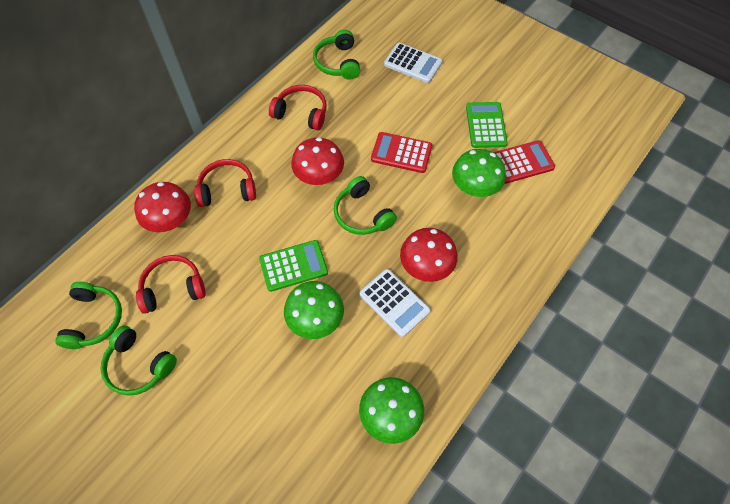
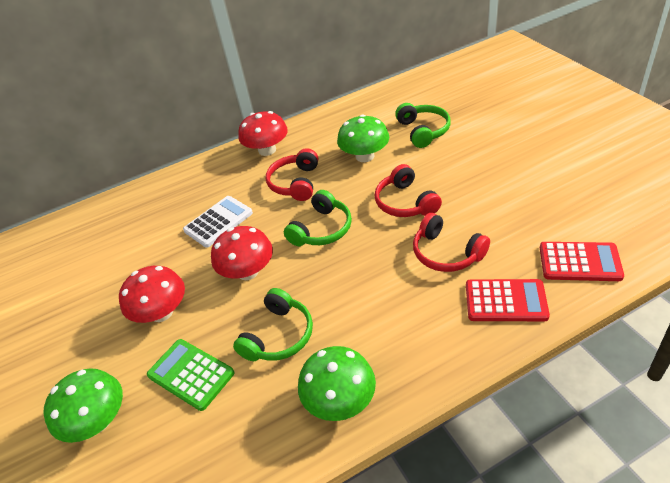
green calculator: [259,240,328,292] [466,102,508,148] = 2 -> [147,339,235,411] = 1
green headphones: [55,282,122,349] [100,326,177,396] [313,30,360,80] [334,176,397,235] = 4 -> [233,288,313,361] [284,190,352,246] [395,103,451,148] = 3
white calculator: [359,269,430,337] [384,43,442,83] = 2 -> [183,196,253,248] = 1

